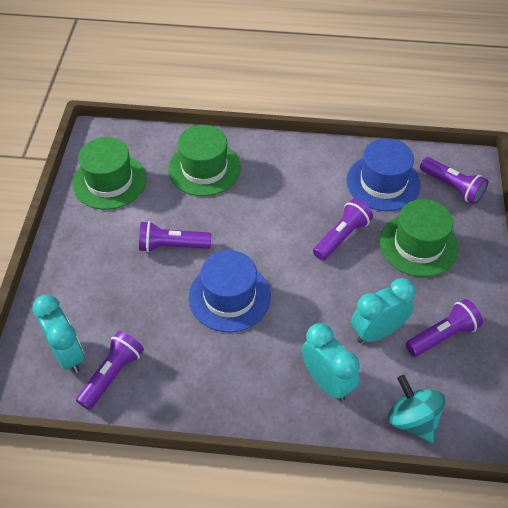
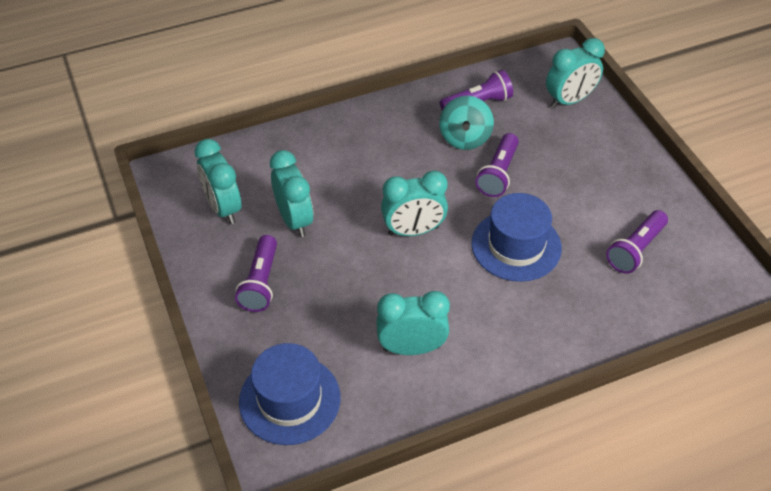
green hat: [72,137,147,210] [168,125,241,196] [379,199,459,277] = 3 -> none = 0
purple flashlight: [76,331,144,410] [139,221,211,252] [313,199,373,261] [406,299,483,357] [420,157,488,204] = 5 -> [235,235,277,312] [440,70,513,110] [475,133,519,197] [606,210,668,274] = 4
turquoise clock: [32,295,84,373] [302,323,360,401] [351,278,416,343] = 3 -> [195,139,241,224] [270,150,313,237] [376,291,450,355] [381,171,448,236] [546,38,605,108] = 5

